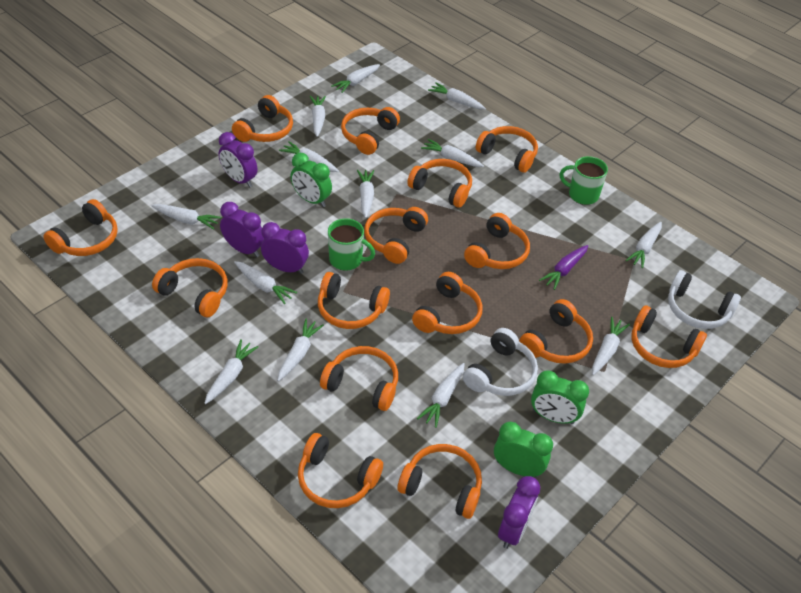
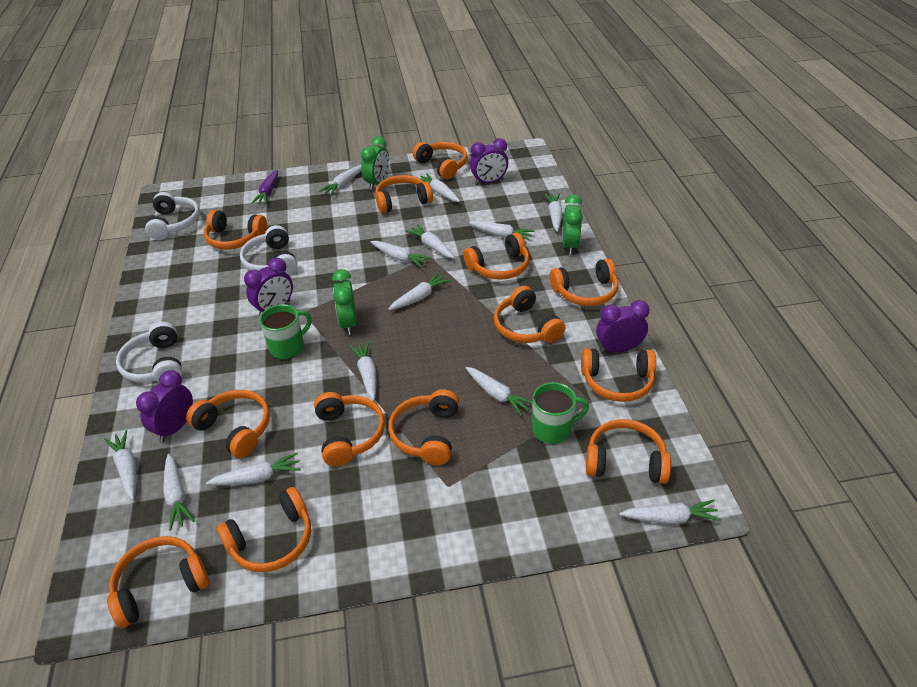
orange headphones: [43,199,118,256] [152,258,227,317] [232,95,293,142] [298,433,383,508] [318,272,390,329] [320,346,398,411] [341,107,400,155] [364,207,428,264] [398,444,482,519] [407,159,472,208] [412,272,483,334] [464,213,530,269] [476,126,538,173] [519,299,593,364] [632,305,707,368] = 15 -> [107,536,209,628] [186,390,270,458] [204,210,267,249] [217,487,311,572] [314,392,385,466] [375,175,433,213] [388,389,459,465] [413,142,467,179] [463,233,530,280] [494,286,565,343] [550,258,618,306] [581,348,656,402] [586,419,671,484] = 13
white headphones: [463,328,538,396] [668,270,741,329] = 2 -> [116,322,182,383] [145,192,200,240] [240,225,298,275] = 3

